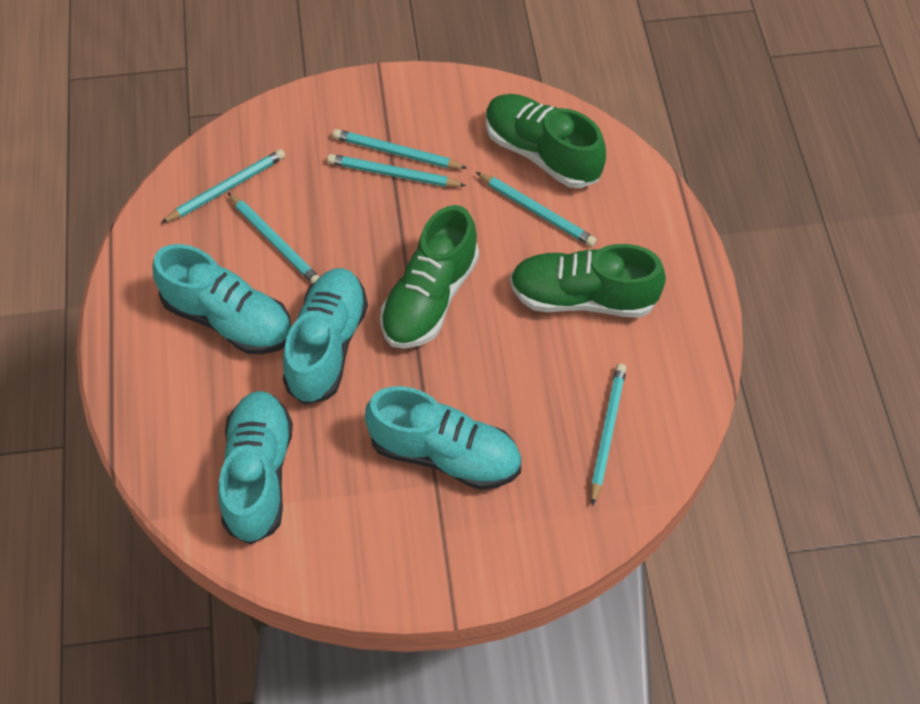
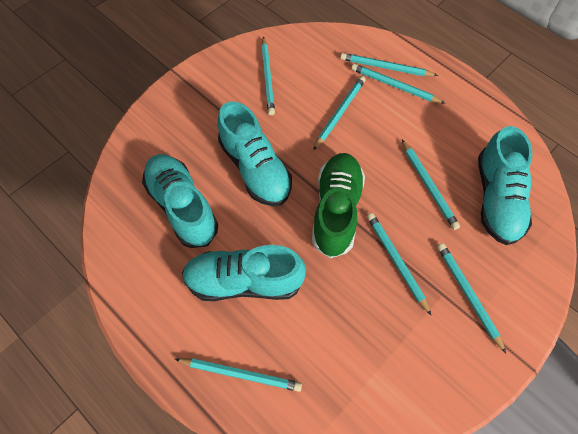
green shoe: [380,205,479,349] [486,94,606,188] [510,244,666,318] = 3 -> [312,153,365,258] = 1
turquoise pencil: [161,149,285,223] [228,193,319,284] [327,154,466,187] [333,129,467,169] [476,172,597,247] [591,364,627,506] = 6 -> [175,358,302,392] [261,36,275,115] [313,76,366,151] [340,53,438,76] [351,64,446,104] [367,213,432,316] [402,140,460,230] [437,243,506,353] = 8

